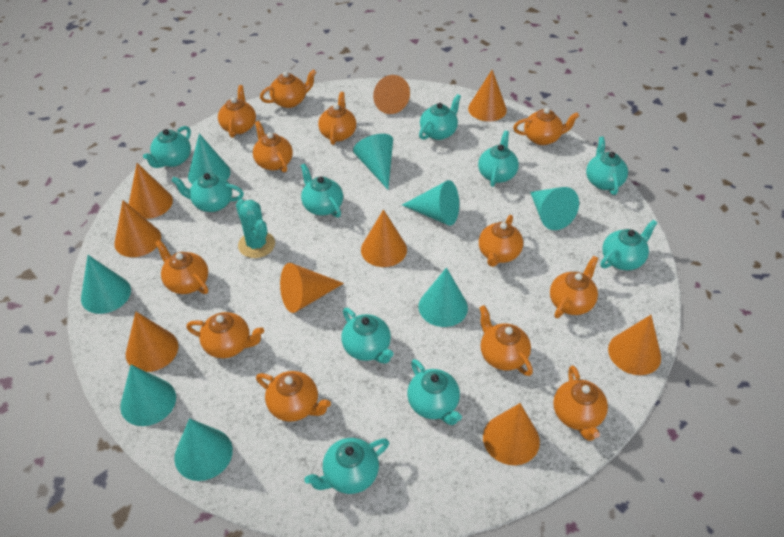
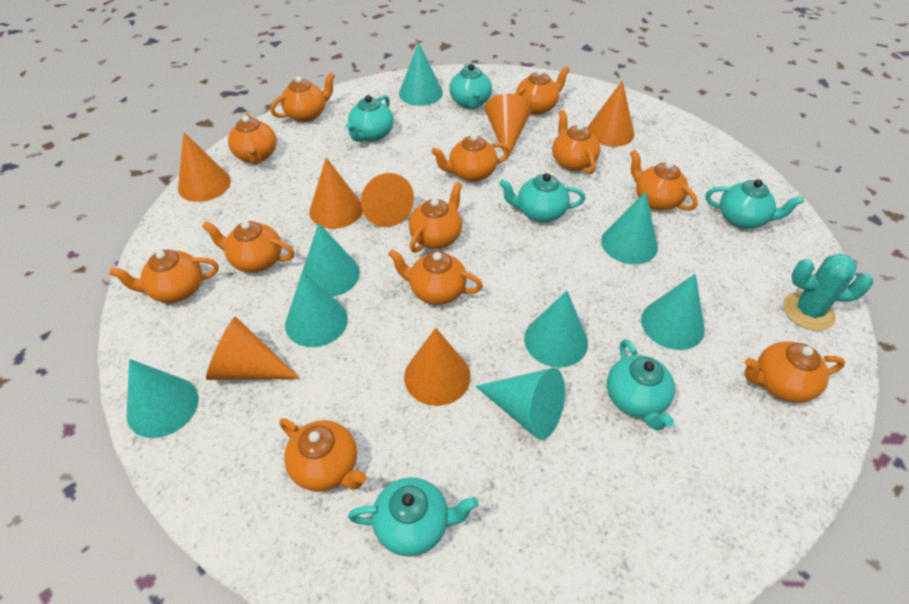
orange cone: [114,200,161,257] [126,312,178,372] [129,163,173,219] [280,263,344,313] [361,209,407,267] [373,75,410,114] [468,70,507,121] [483,403,540,465] [608,315,661,375] = 9 -> [178,132,231,202] [206,317,300,380] [309,158,362,229] [361,173,414,227] [404,328,471,406] [485,94,533,159] [587,80,634,147] = 7
turquoise teapot: [143,126,191,168] [171,173,244,212] [301,164,343,218] [304,438,389,494] [341,308,394,364] [407,359,462,425] [419,94,461,140] [478,131,519,187] [586,137,628,195] [600,220,657,270] = 10 -> [346,95,394,142] [348,477,478,557] [449,63,492,109] [499,173,586,223] [607,339,675,430] [706,179,804,229] = 6

